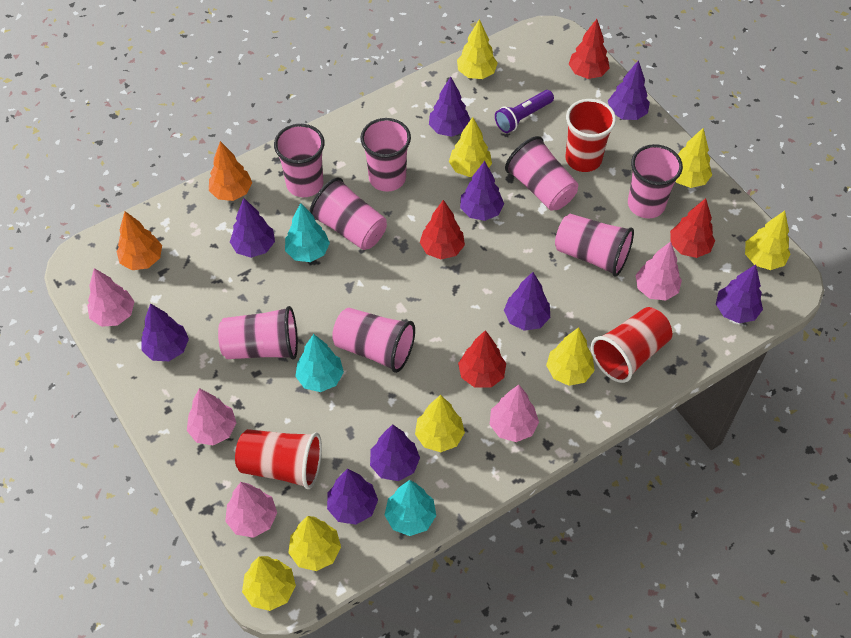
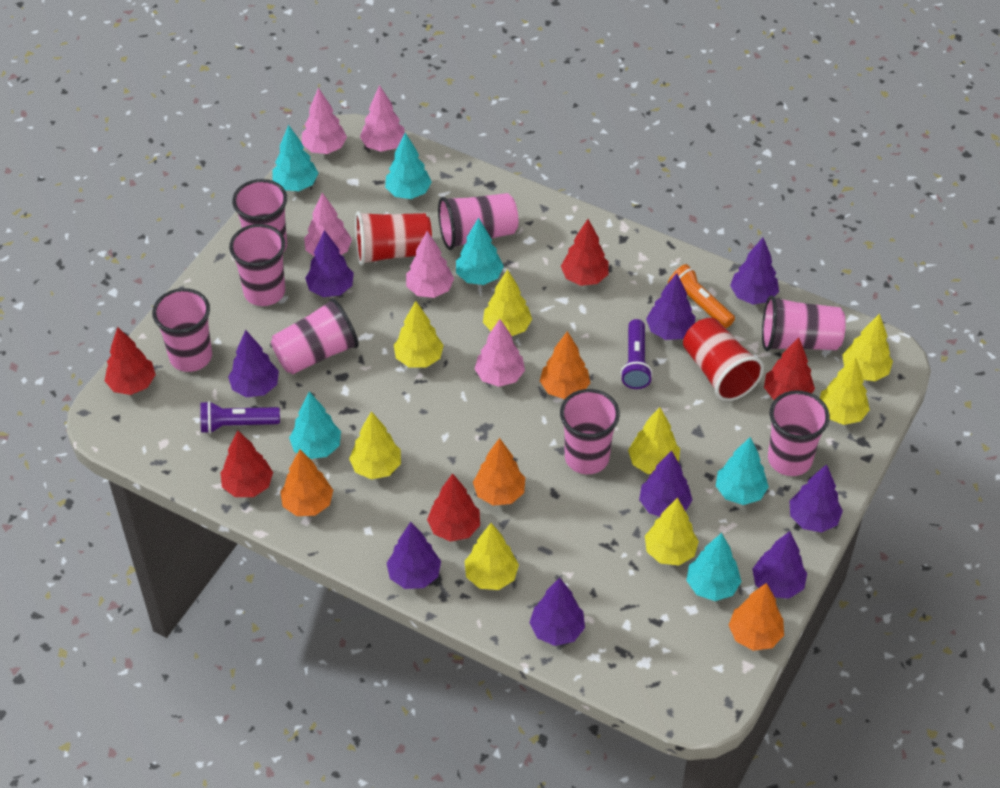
orange flashlight: none = 0 -> [668,264,735,328] = 1
orange tree: [116,211,162,270] [209,141,252,201] = 2 -> [280,449,333,516] [473,438,525,506] [540,331,590,399] [729,583,784,651] = 4
purple flashlight: [495,90,554,133] = 1 -> [200,401,280,434] [620,319,653,389] = 2
red cup: [235,429,322,489] [566,99,616,172] [591,307,672,383] = 3 -> [355,211,432,265] [683,318,764,401] = 2
red tree: [420,200,465,259] [458,330,506,388] [569,19,610,79] [670,198,715,258] = 4 -> [105,327,156,395] [220,430,273,497] [427,473,480,542] [561,219,609,286] [764,338,815,400] = 5
turquoise tree: [285,203,330,262] [295,334,344,392] [385,480,436,536] = 3 -> [272,125,319,191] [289,391,341,459] [385,133,432,199] [456,218,504,285] [686,533,742,601] [716,437,769,505] = 6

